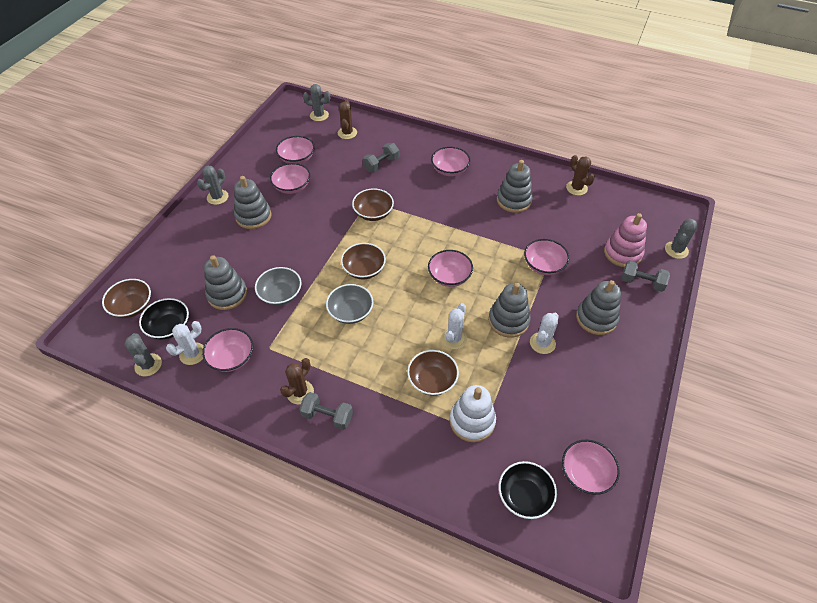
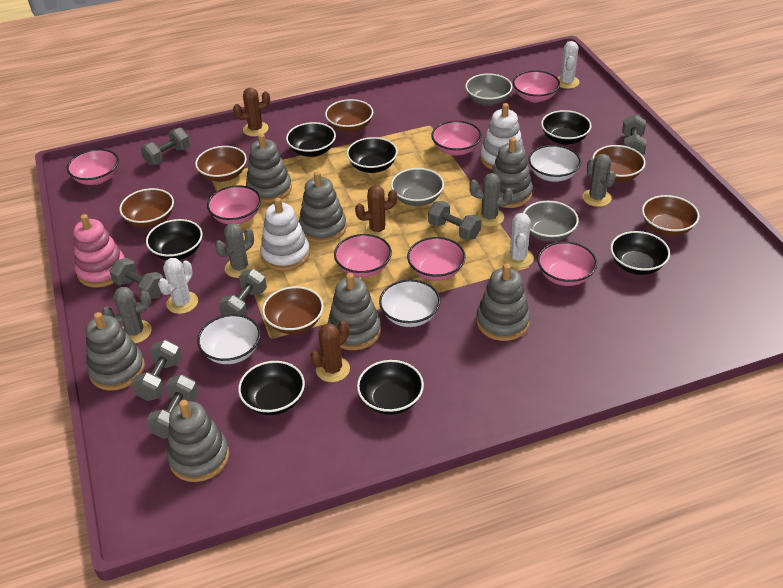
black bowl: [139,298,189,339] [499,461,557,519] = 2 -> [146,219,203,260] [238,361,305,415] [286,122,336,157] [347,137,398,173] [357,360,424,415] [541,110,592,145] [610,231,670,275] = 7
brown bowl: [102,279,151,318] [341,243,386,280] [352,188,394,221] [407,350,459,396] = 4 -> [119,188,174,228] [195,146,247,182] [262,286,324,334] [325,99,373,133] [592,145,646,182] [642,195,700,236] = 6
grey bowl: [255,267,301,306] [326,284,373,324] = 2 -> [391,168,444,206] [465,73,512,106] [523,201,579,242] = 3
grey dumbbell: [299,392,353,430] [363,143,399,173] [622,260,670,292] = 3 -> [109,258,163,299] [132,340,182,401] [141,128,190,166] [146,374,198,439] [218,269,267,316] [428,201,482,240] [622,114,647,155] = 7
grey stacking toy: [204,255,247,310] [234,176,272,229] [488,283,530,338] [497,160,533,213] [576,280,621,335] = 5 -> [86,312,145,391] [167,400,229,482] [246,134,292,203] [299,171,347,243] [328,273,381,350] [476,263,530,341] [491,137,533,208] = 7
white bowl: none = 0 -> [197,314,261,364] [379,280,440,327] [528,145,581,182] = 3
white stacking toy: [450,385,496,442] = 1 -> [260,198,310,271] [480,103,524,170] = 2

